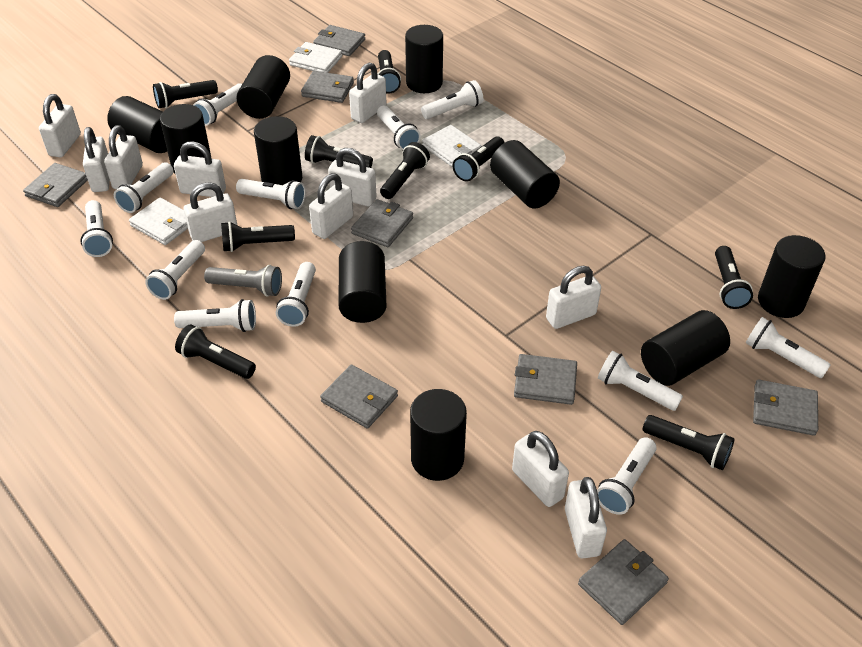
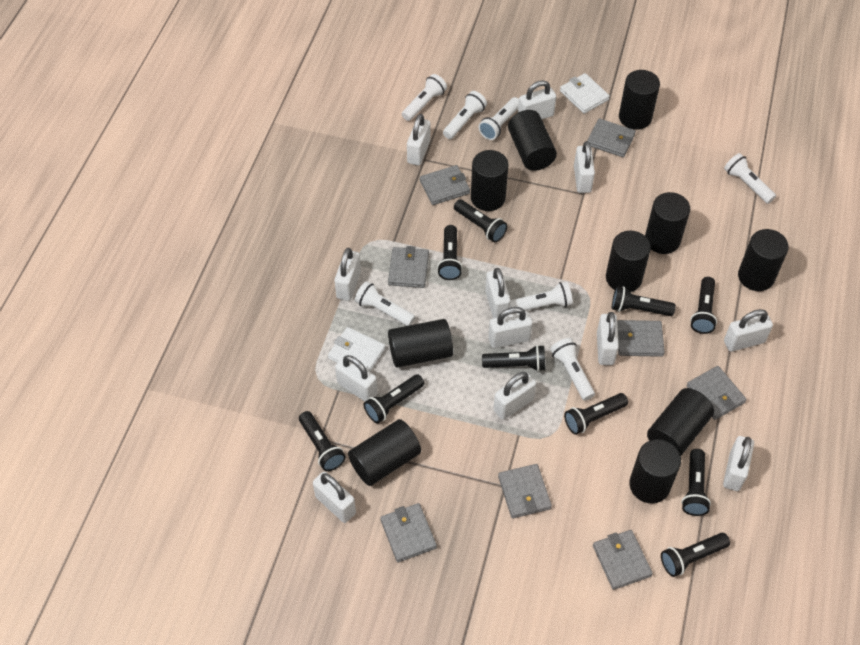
black flashlight: [153,80,218,108] [175,325,256,379] [221,221,295,252] [305,135,373,168] [378,50,401,94] [380,142,430,199] [453,136,504,182] [643,415,735,470] [715,246,753,309] = 9 -> [299,411,346,471] [364,374,424,424] [437,225,463,280] [454,199,507,242] [482,345,545,372] [564,393,628,435] [612,286,676,316] [661,533,730,577] [681,449,711,516] [690,277,717,334] = 10
grey flashlight: [204,265,282,297] = 1 -> none = 0
white flashlight: [80,200,113,257] [114,162,174,213] [145,240,205,300] [174,299,256,332] [193,83,242,125] [236,179,306,209] [276,262,316,327] [377,105,421,150] [421,80,483,119] [597,437,657,515] [598,351,683,411] [746,317,830,378] = 12 -> [355,281,415,326] [402,74,447,121] [443,91,487,139] [478,97,519,140] [510,282,573,311] [550,338,595,401] [724,153,776,204] = 7
white padlock: [39,94,81,157] [83,127,110,192] [104,125,143,189] [174,141,226,197] [183,182,238,242] [309,173,353,239] [328,148,377,207] [349,63,387,123] [512,431,569,507] [546,266,601,329] [565,477,607,558] = 11 -> [313,472,356,523] [334,248,361,301] [335,355,378,402] [407,114,430,166] [485,268,510,318] [488,307,533,348] [493,372,536,420] [518,80,556,119] [574,141,595,193] [597,312,619,365] [723,436,754,491] [724,309,773,352] = 12
white wallet: [129,198,188,245] [289,42,342,73] [422,125,482,167] = 3 -> [328,327,386,372] [560,73,610,114] = 2

